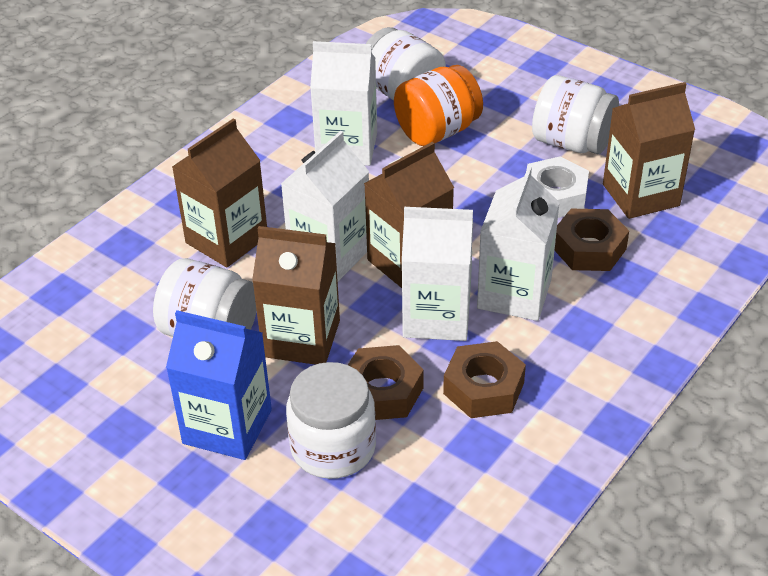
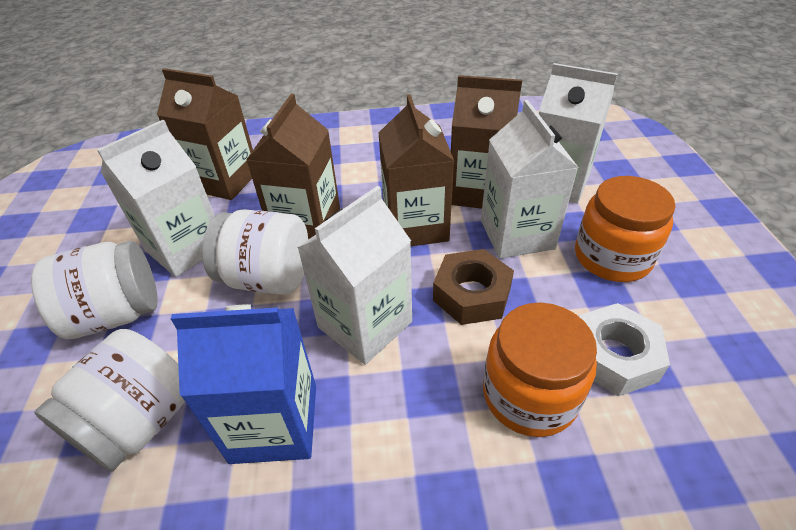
brown nut: [348,345,424,420] [443,341,526,418] [555,209,629,271] = 3 -> [433,249,514,325] = 1
orange jar: [394,65,483,146] = 1 -> [483,303,597,437] [575,176,675,282] = 2
white jar: [153,258,257,337] [286,362,376,479] [366,27,446,101] [532,75,619,154] = 4 -> [31,241,158,339] [34,329,185,471] [202,210,308,295] = 3

